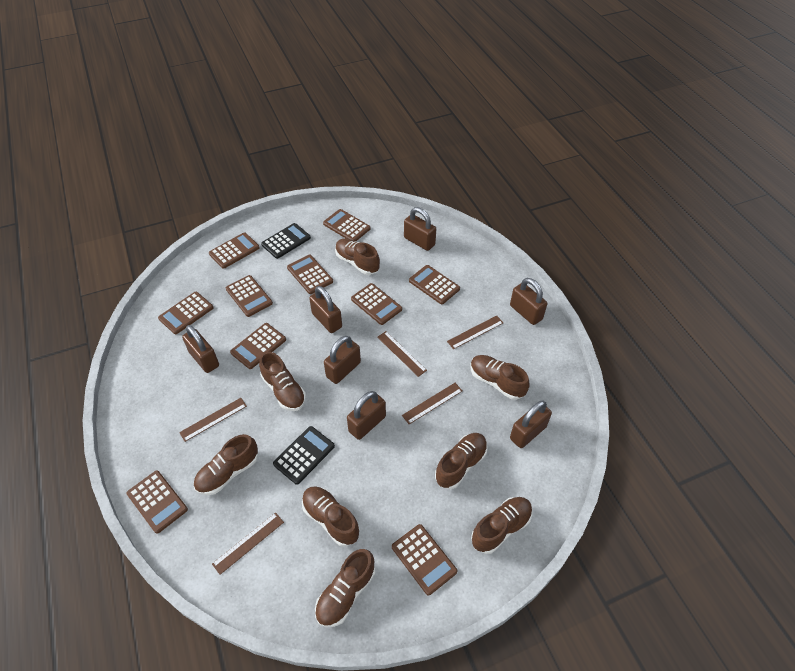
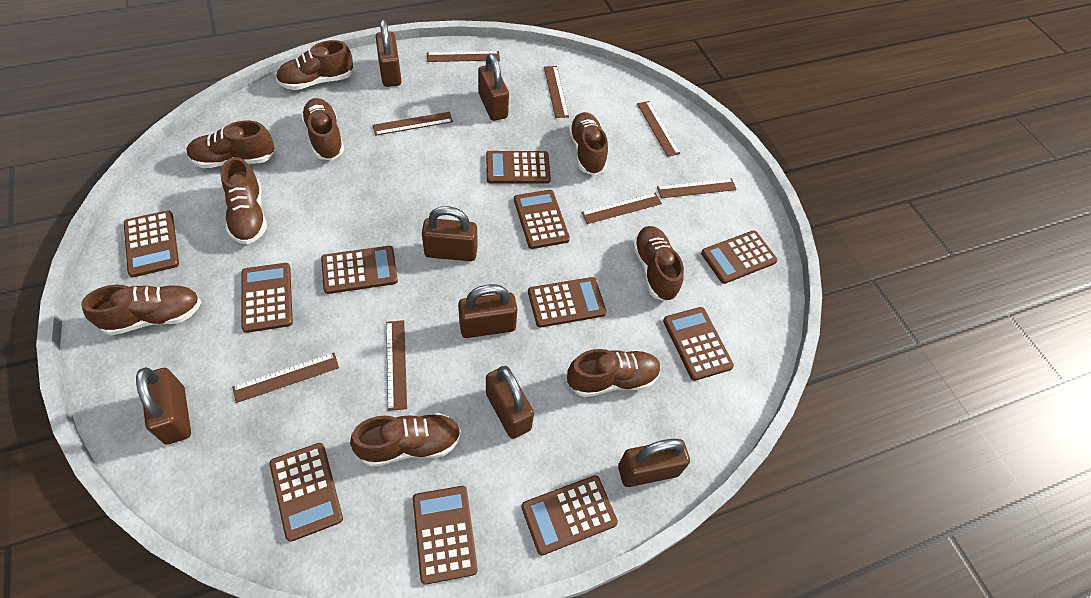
black calculator: [261,223,311,259] [273,426,335,485] = 2 -> none = 0
brown calculator: [126,471,188,534] [158,292,213,334] [209,232,260,269] [226,275,273,317] [230,323,286,369] [287,255,333,294] [323,209,371,241] [351,283,402,325] [392,524,457,596] [409,265,460,304] = 10 -> [124,210,179,277] [241,263,293,333] [269,443,343,542] [321,246,398,294] [413,486,478,585] [486,151,551,184] [514,190,570,249] [521,475,618,556] [528,277,607,328] [663,307,734,381] [701,230,778,284] = 11
brown ruler: [179,398,247,442] [212,512,284,575] [378,331,427,377] [402,383,462,424] [447,315,503,349] = 5 -> [232,353,339,403] [373,112,453,136] [386,320,407,411] [427,51,500,62] [544,66,569,118] [581,193,662,224] [637,101,680,157] [657,178,737,198] = 8
brown shoe: [193,434,258,495] [259,352,306,411] [302,486,360,547] [315,549,375,627] [335,238,380,275] [435,433,488,489] [471,355,530,400] [471,497,532,554] = 8 -> [81,285,201,335] [187,121,275,168] [221,157,267,244] [276,40,353,90] [301,98,344,160] [350,413,461,467] [567,349,661,397] [569,112,608,175] [632,226,684,302] = 9

